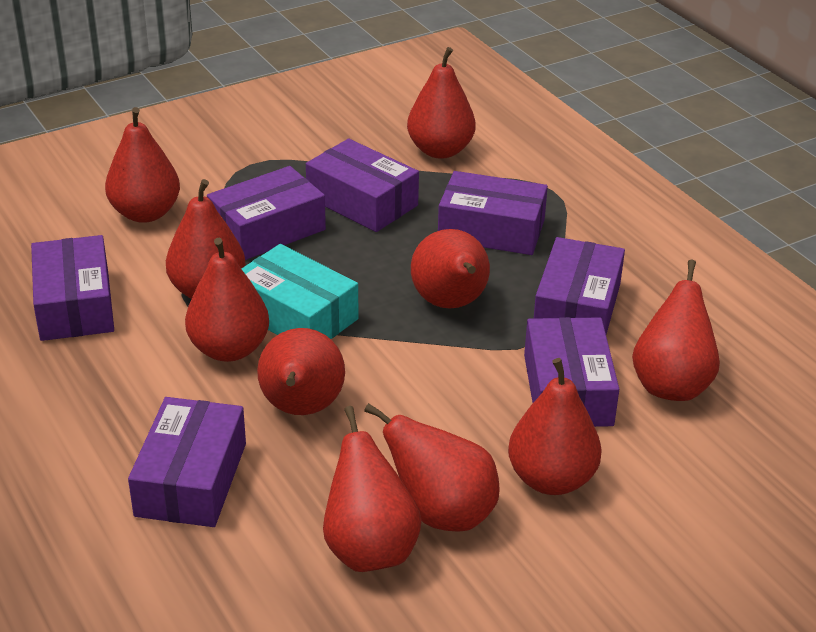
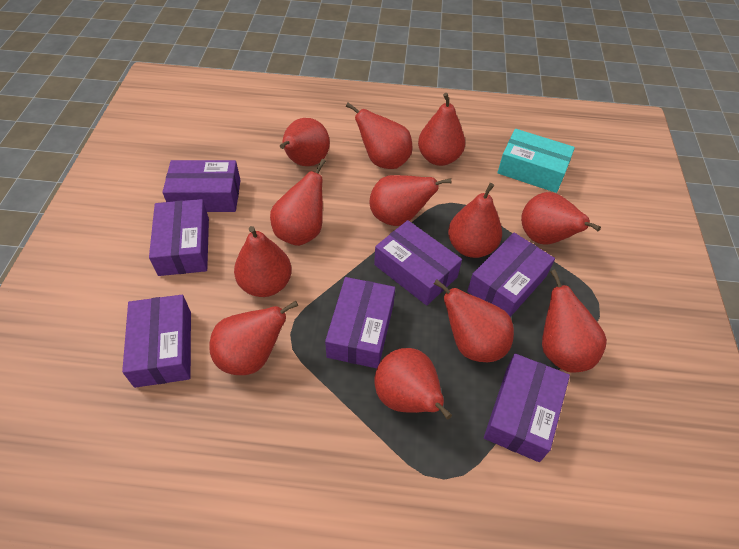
red pear: [105,107,180,223] [166,179,246,299] [185,238,269,362] [257,328,345,415] [323,406,422,572] [364,403,500,532] [407,47,476,159] [411,229,490,309] [508,358,602,495] [632,260,720,401] = 10 -> [209,300,298,375] [234,226,292,297] [270,159,326,246] [280,118,330,166] [346,103,412,169] [369,175,451,226] [374,348,452,420] [418,93,465,166] [434,279,514,362] [448,183,502,258] [521,192,601,244] [542,269,607,373] = 12

